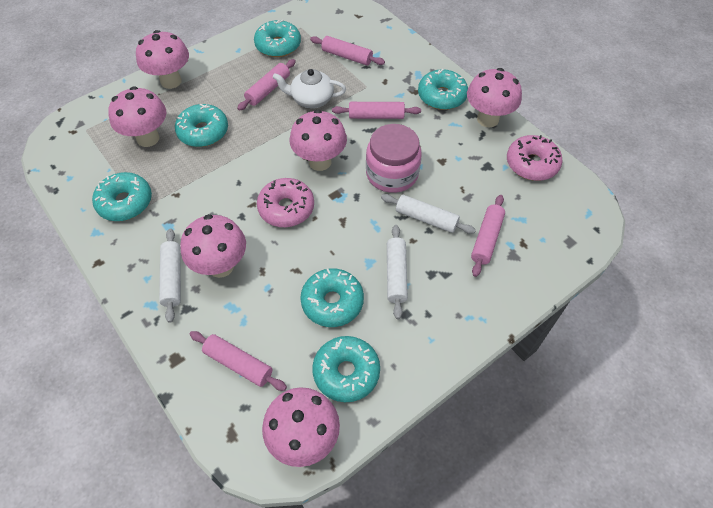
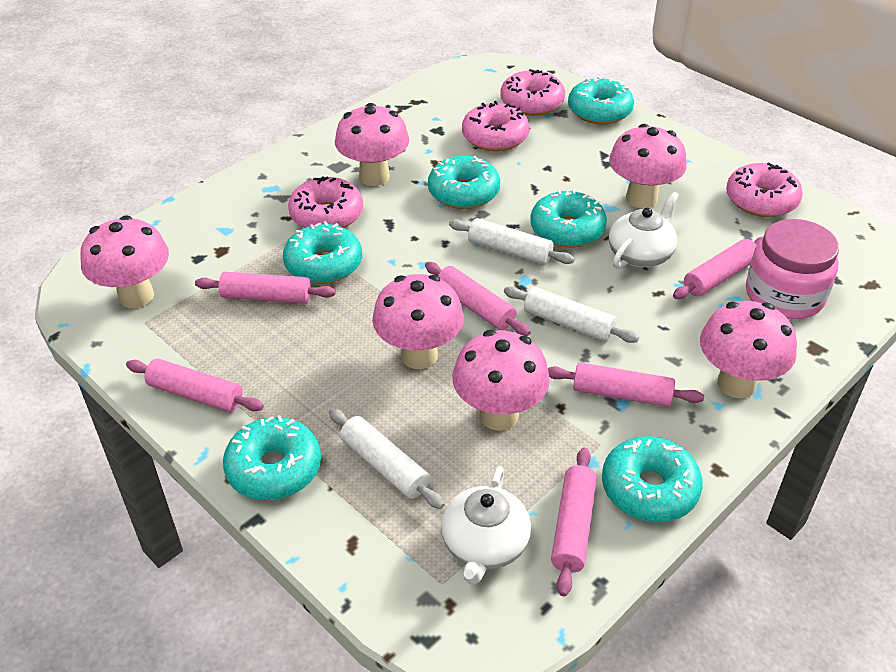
pink donut: [257,178,314,227] [507,135,562,181] = 2 -> [288,176,363,228] [462,101,530,151] [500,69,565,116] [726,162,803,217] = 4
pink rolling pin: [189,331,287,391] [237,59,296,111] [310,36,385,65] [332,102,421,119] [471,195,505,277] = 5 -> [126,358,264,412] [195,272,336,304] [425,262,531,336] [548,362,704,407] [551,447,597,596] [673,237,763,299] = 6
white teapot: [273,69,346,108] = 1 -> [441,466,531,585] [609,191,679,269] = 2

